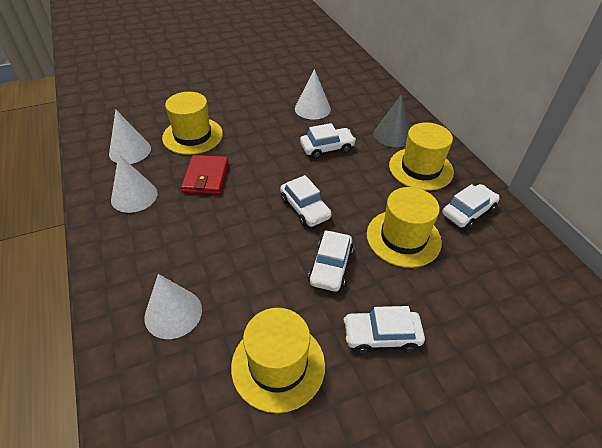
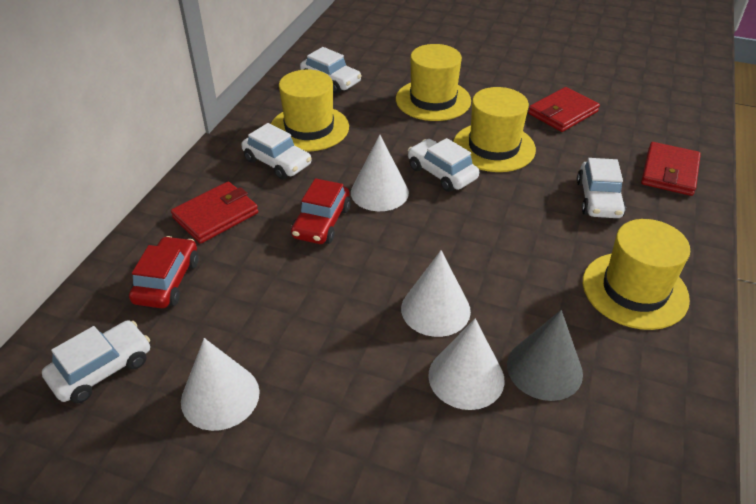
red car: none = 0 -> [129,236,199,308] [291,178,351,244] = 2
red wallet: [181,155,229,195] = 1 -> [171,182,258,244] [528,87,600,132] [641,142,701,196] = 3

